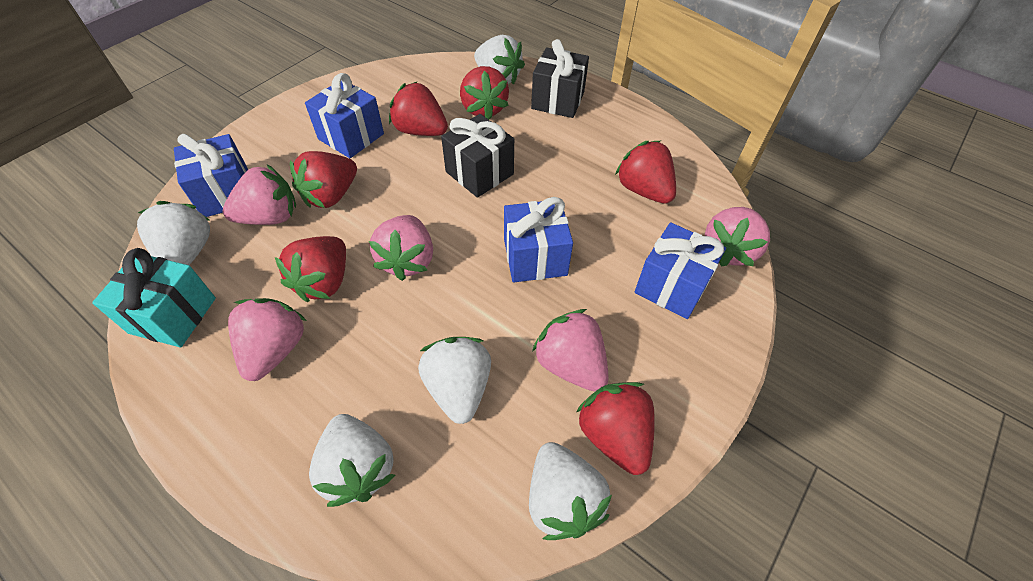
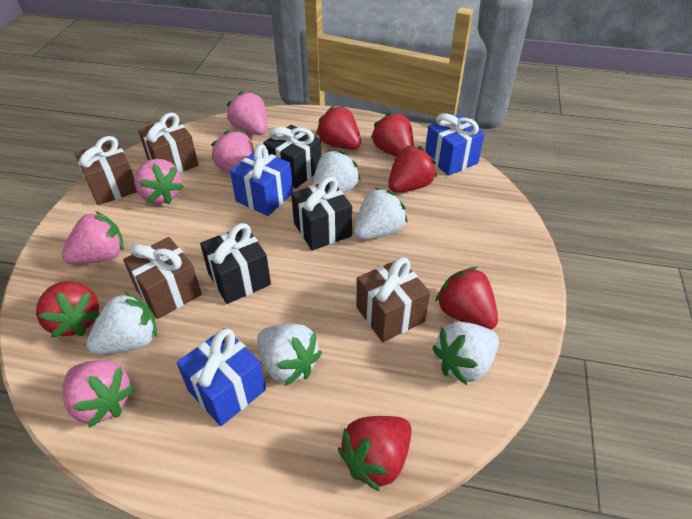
black gift: [441,114,514,198] [531,39,589,118] = 2 -> [200,223,271,304] [263,125,322,188] [291,177,352,251] = 3
blue gift: [174,134,248,217] [305,73,384,158] [504,197,573,282] [635,222,726,319] = 4 -> [177,328,266,426] [230,144,293,216] [425,113,485,176] = 3
brown gift: none = 0 -> [75,136,137,205] [123,237,202,319] [138,113,198,173] [356,258,430,342] = 4
turquoise gift: [92,248,216,347] = 1 -> none = 0

